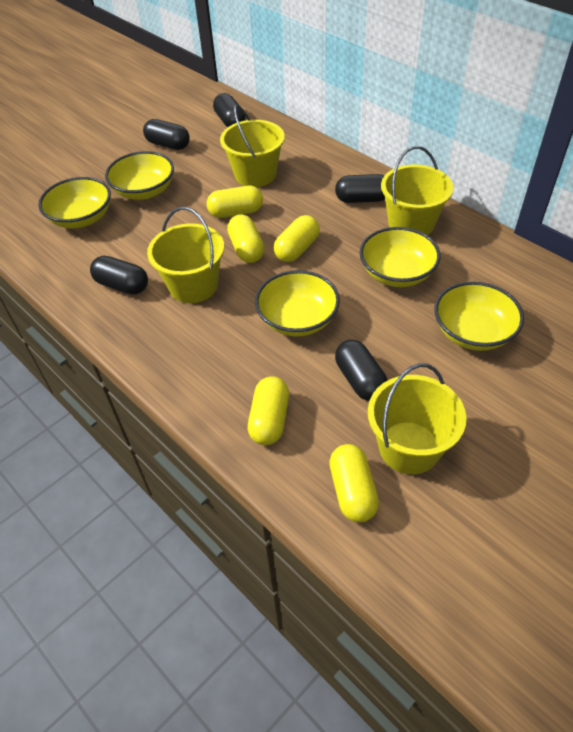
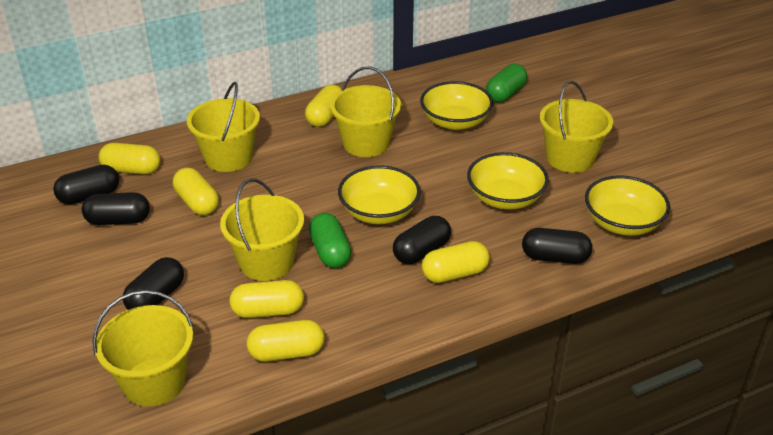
green capsule: none = 0 -> [309,213,351,268] [486,64,527,102] = 2
yellow bowl: [38,177,111,228] [105,151,174,200] [255,270,340,336] [360,227,440,287] [434,282,524,351] = 5 -> [338,165,421,224] [420,81,493,130] [467,152,549,210] [585,175,670,236] = 4
yellow bucket: [147,207,224,303] [220,105,285,187] [368,363,467,474] [381,146,453,235] = 4 -> [92,290,194,407] [187,82,260,172] [220,178,304,281] [330,67,401,157] [540,81,613,173] = 5
yellow capsule: [207,186,263,218] [227,214,264,263] [248,376,289,445] [274,215,320,262] [329,444,379,522] = 5 -> [99,143,160,174] [173,168,219,215] [229,280,304,318] [247,320,324,362] [305,85,342,127] [422,241,490,283] = 6

